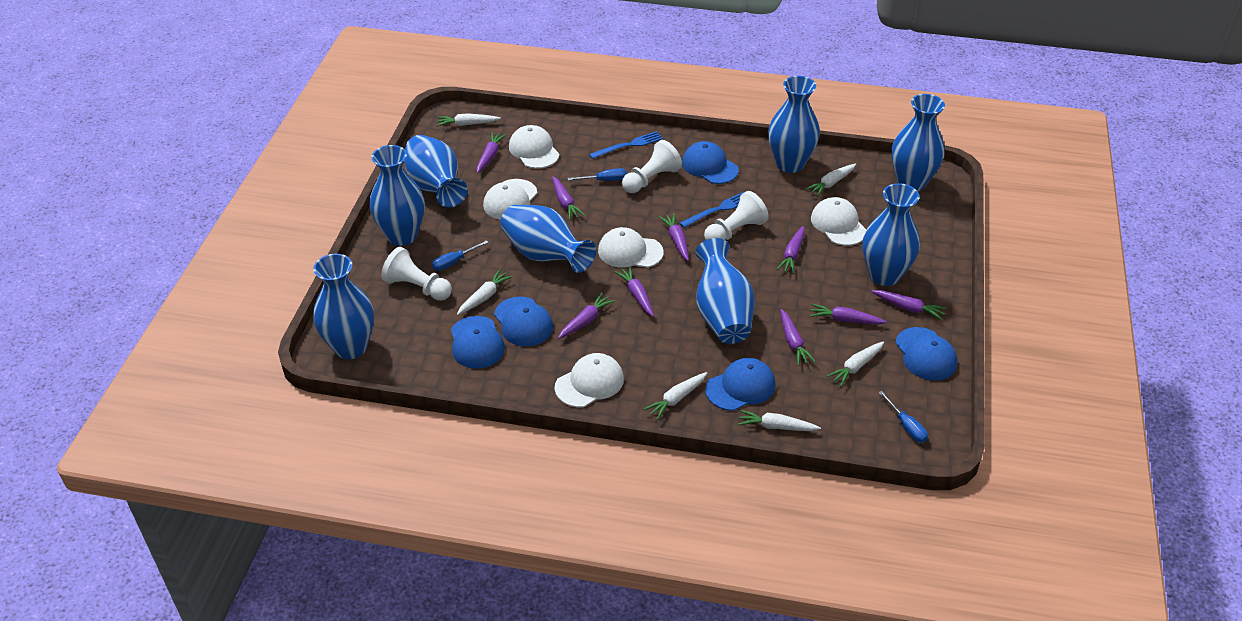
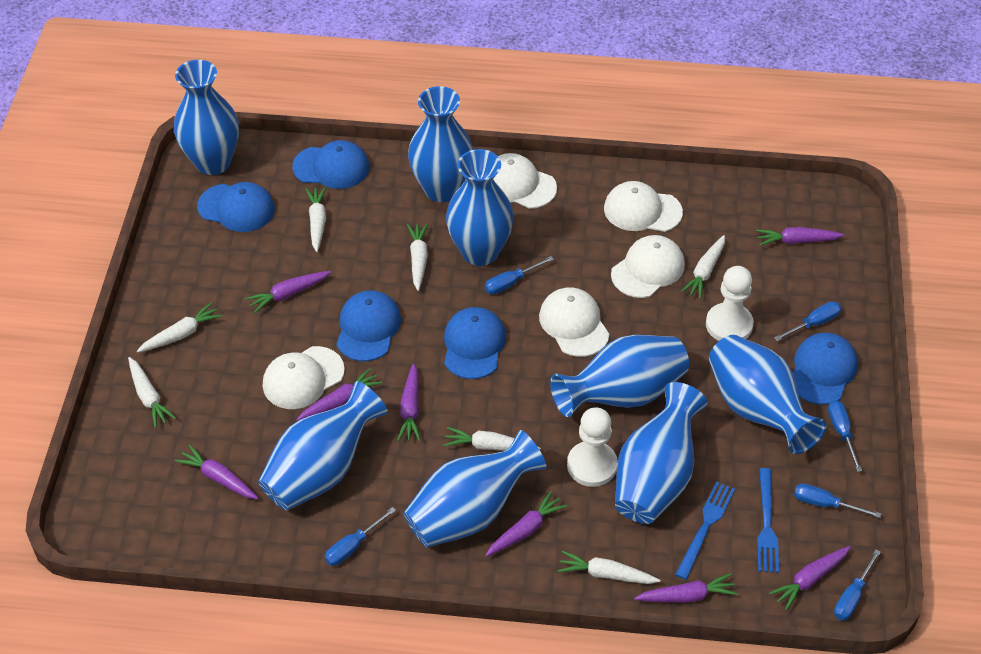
blue screwdriver: [432,240,489,271] [568,168,627,181] [878,391,928,443] = 3 -> [325,507,396,566] [485,256,554,294] [774,301,841,341] [794,483,881,518] [828,400,862,472] [834,549,881,621] = 6
purple carrot: [477,132,507,173] [552,177,585,220] [558,293,615,339] [614,266,654,317] [659,213,689,261] [777,226,805,274] [781,309,816,366] [810,304,887,325] [871,290,946,320] = 9 -> [175,445,258,499] [245,271,331,313] [296,368,382,421] [397,364,421,441] [485,491,567,557] [634,573,738,603] [756,227,844,246] [769,546,851,611] = 8
white carrot: [436,113,501,127] [457,269,513,315] [644,372,707,420] [738,410,821,431] [805,164,856,197] [827,341,884,387] = 6 -> [128,357,176,428] [137,302,222,352] [305,187,326,252] [407,223,428,291] [444,427,540,451] [558,551,660,584] [681,235,725,299] = 7
white pawn: [381,247,452,301] [622,140,682,193] [704,191,769,240] = 3 -> [567,407,618,487] [706,266,754,341] = 2

